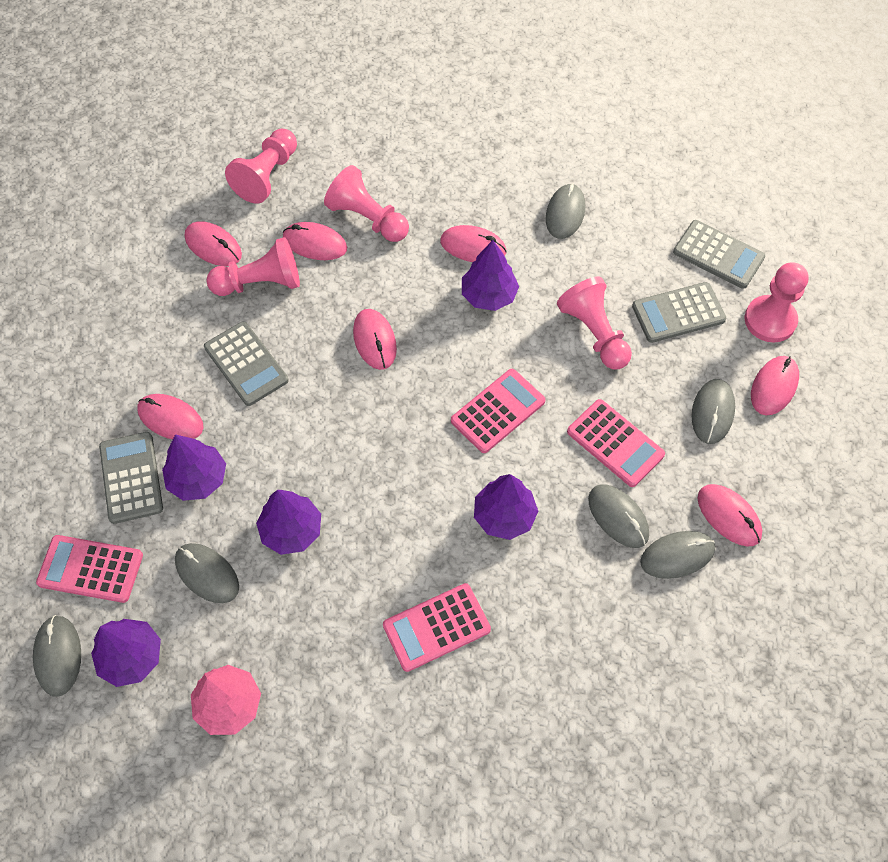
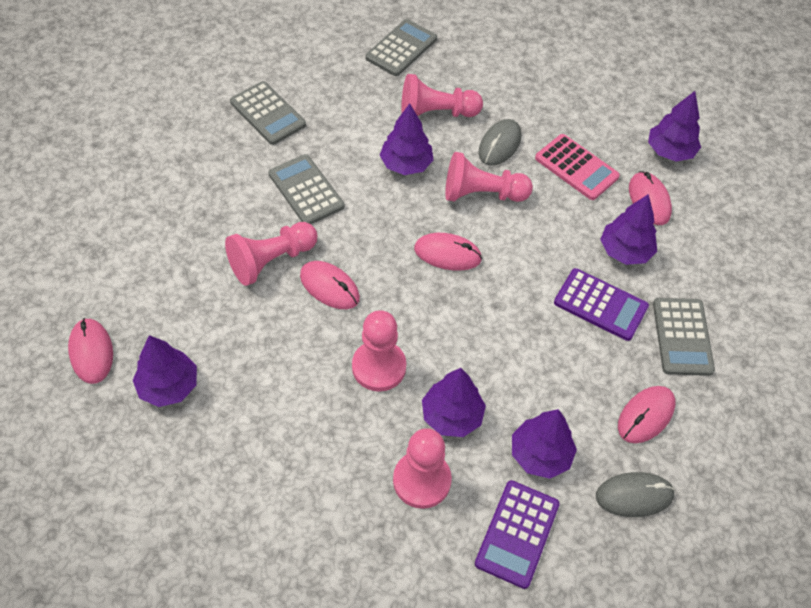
grey mouse: [33,615,81,697] [175,543,239,603] [546,184,585,239] [588,484,649,548] [640,531,715,579] [692,379,735,444] = 6 -> [478,119,521,166] [596,472,675,517] = 2
pink calculator: [36,535,143,603] [383,583,491,672] [451,369,546,453] [567,399,665,487] = 4 -> [535,134,620,200] = 1
pink mouse: [137,394,204,440] [185,221,242,266] [283,222,347,260] [353,309,397,370] [440,225,507,262] [698,484,762,546] [751,356,799,415] = 7 -> [68,318,113,384] [300,261,360,309] [414,233,482,271] [618,386,676,443] [629,171,672,225] = 5
pink tree: [191,665,261,735] = 1 -> none = 0
purple calculator: none = 0 -> [475,480,560,589] [554,268,649,341] = 2
purple tree: [91,619,161,687] [162,434,226,501] [256,490,321,555] [462,240,519,311] [474,474,538,540] = 5 -> [132,335,197,407] [379,103,434,175] [422,368,486,437] [512,409,577,479] [600,194,657,265] [648,91,701,162] = 6

